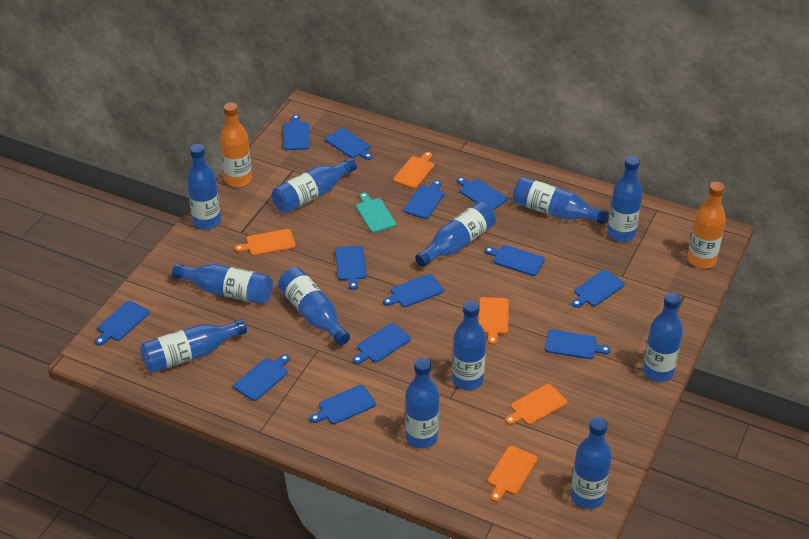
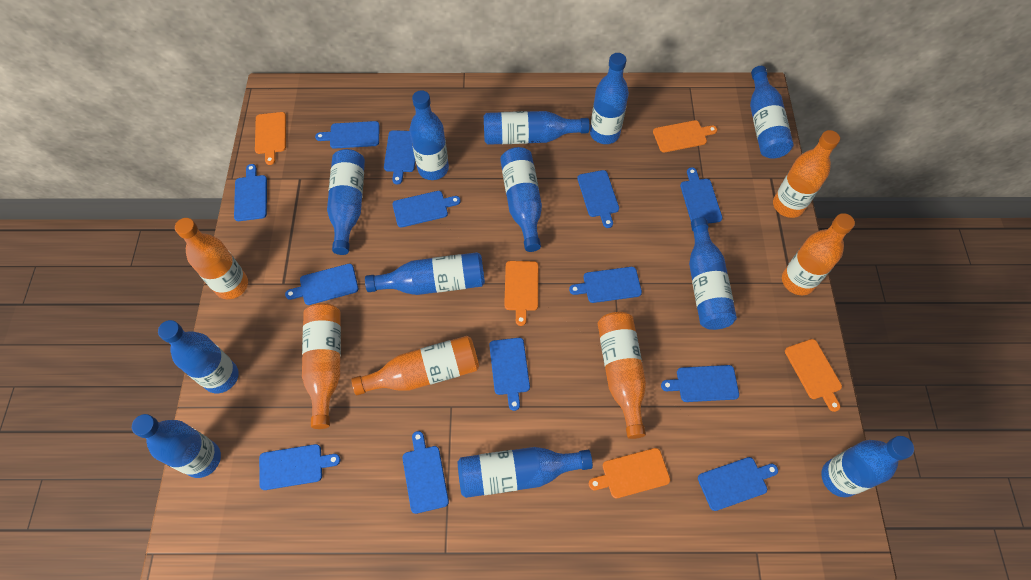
orange bottle: [220,103,252,187] [687,182,726,269] = 2 -> [175,218,248,299] [302,303,341,429] [351,336,479,395] [598,312,646,439] [773,130,840,218] [782,213,855,295] = 6
turquoise cutting board: [356,193,396,233] = 1 -> none = 0

